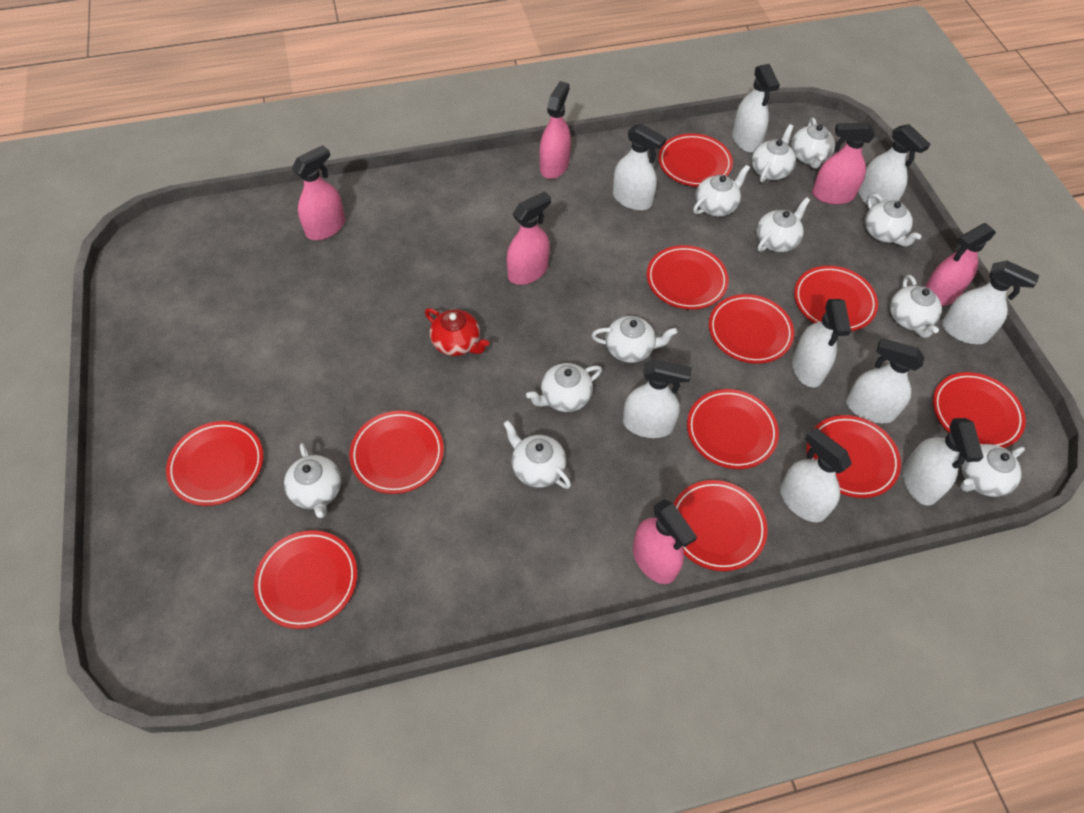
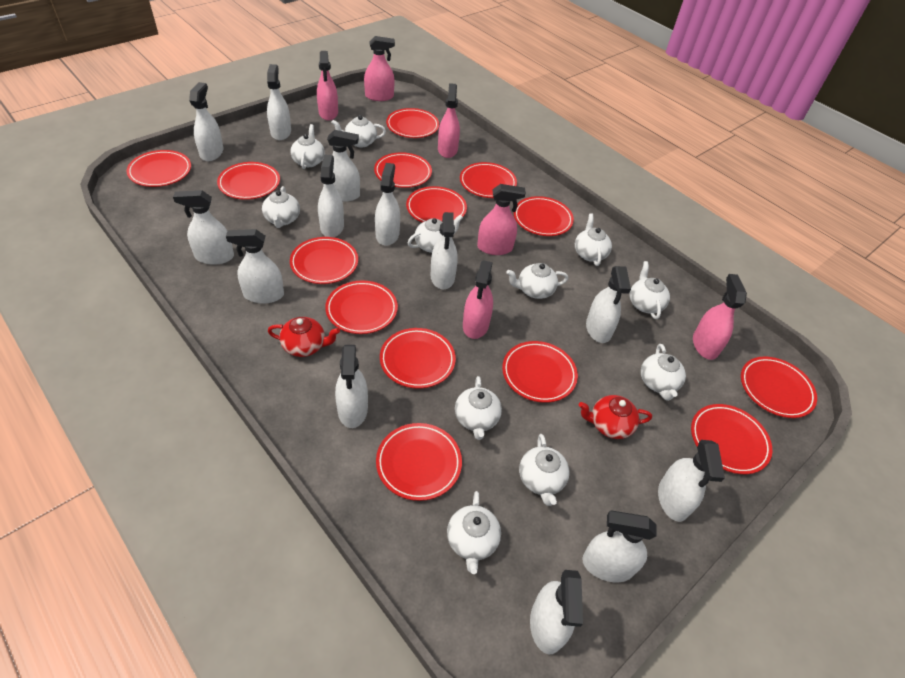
red plate: [166,421,263,506] [254,530,357,629] [349,411,444,494] [647,245,729,310] [658,133,733,187] [673,480,768,571] [687,389,779,469] [709,294,794,364] [794,266,878,331] [807,415,901,498] [933,372,1026,448] = 11 -> [126,150,191,187] [217,162,280,200] [290,237,358,284] [325,281,398,334] [374,152,432,188] [376,423,462,501] [380,328,456,389] [386,108,439,138] [406,186,467,222] [460,162,517,198] [502,341,578,403] [514,196,574,236] [691,404,772,474] [741,356,817,418] = 14
red teapot: [425,308,489,356] = 1 -> [268,317,340,357] [579,395,652,439] = 2
white spray bottle: [613,123,666,211] [623,359,692,438] [732,64,780,153] [780,428,852,522] [792,299,851,388] [846,338,925,424] [858,124,930,206] [903,418,984,506] [942,261,1039,344] = 9 -> [173,190,234,265] [189,82,224,161] [226,229,284,304] [267,64,291,140] [318,154,344,237] [327,130,360,202] [335,345,368,428] [375,163,400,246] [431,212,458,289] [530,570,583,654] [582,510,657,582] [586,266,631,343] [658,440,725,522] = 13

